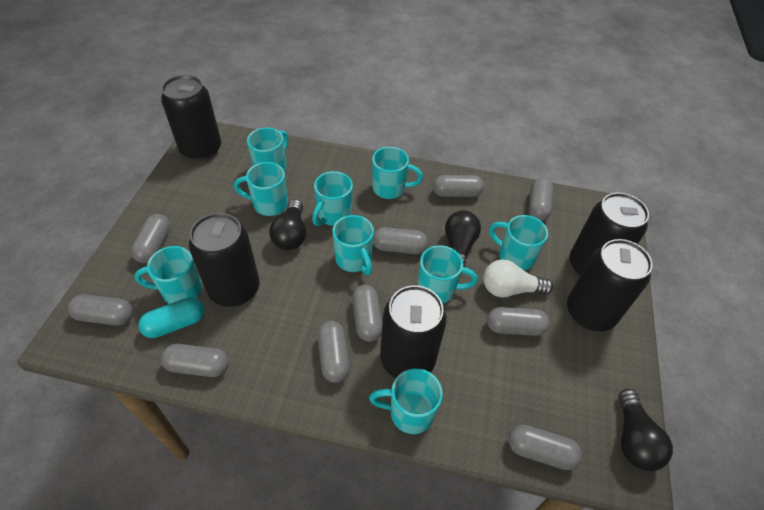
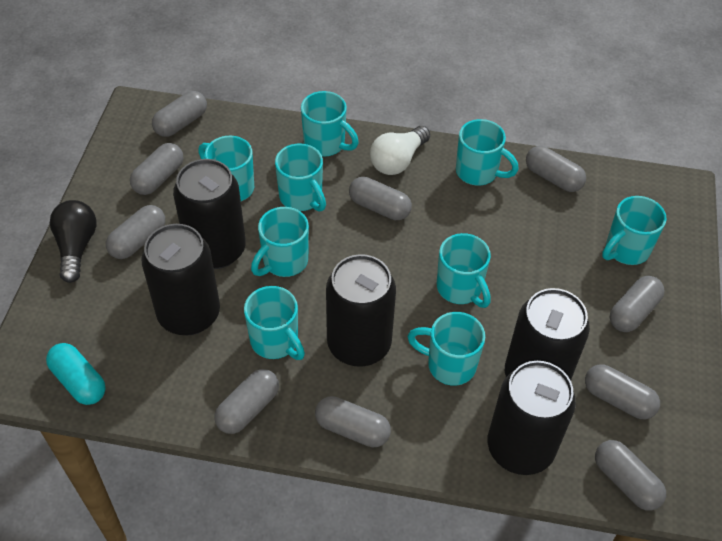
black light bulb: [269,199,306,250] [445,210,481,274] [618,389,673,471] = 3 -> [50,200,97,283] = 1

